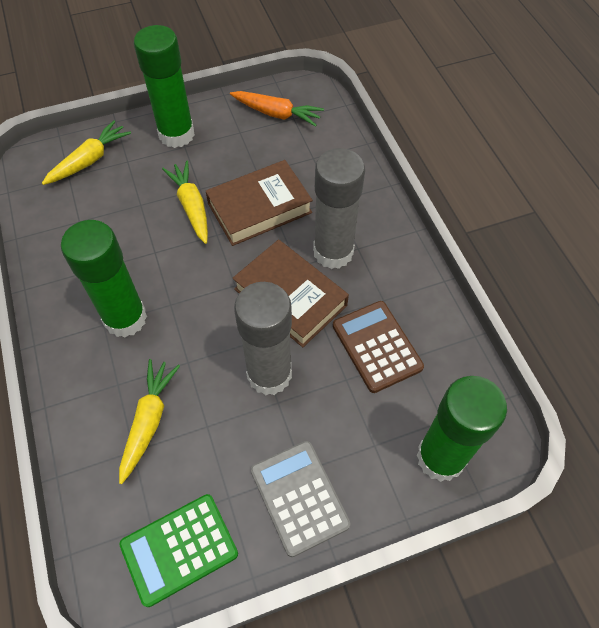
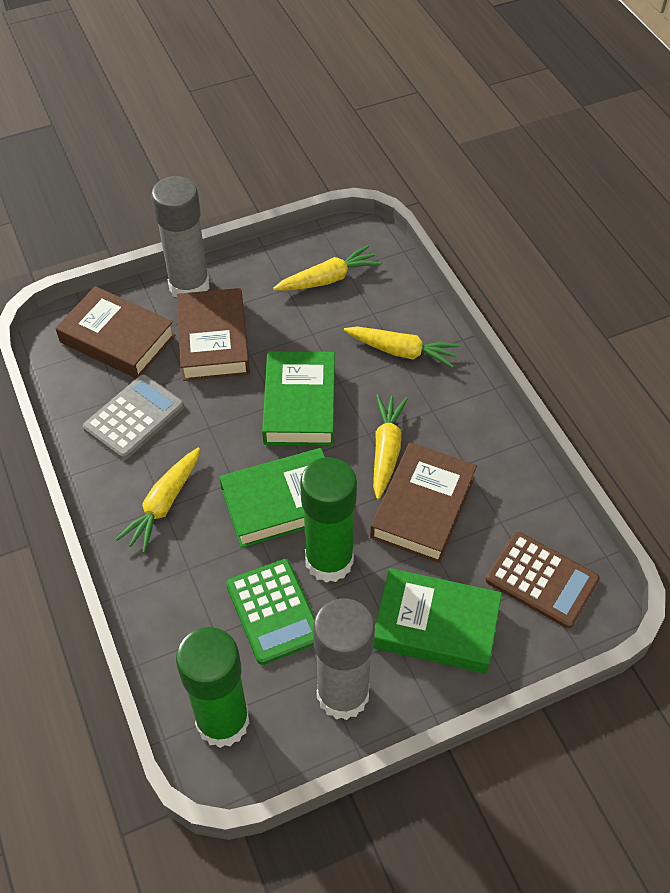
brown book: [206,160,313,246] [233,239,349,347] = 2 -> [56,286,175,378] [177,288,250,381] [370,443,477,563] = 3
green book: none = 0 -> [220,448,325,548] [262,351,335,446] [373,568,502,674] = 3
green glue stick: [61,220,147,337] [134,25,195,148] [416,376,507,482] = 3 -> [176,627,250,748] [300,457,357,582] = 2
orange carrot: [230,91,324,127] = 1 -> none = 0
yellow carrot: [42,120,131,185] [119,359,180,484] [162,160,208,244] = 3 -> [116,448,200,553] [273,245,381,291] [344,326,460,368] [373,394,408,500] = 4

